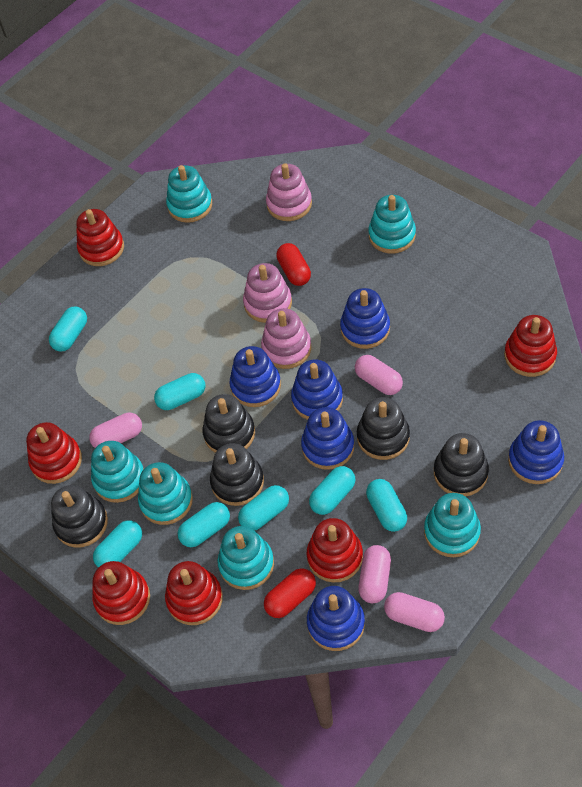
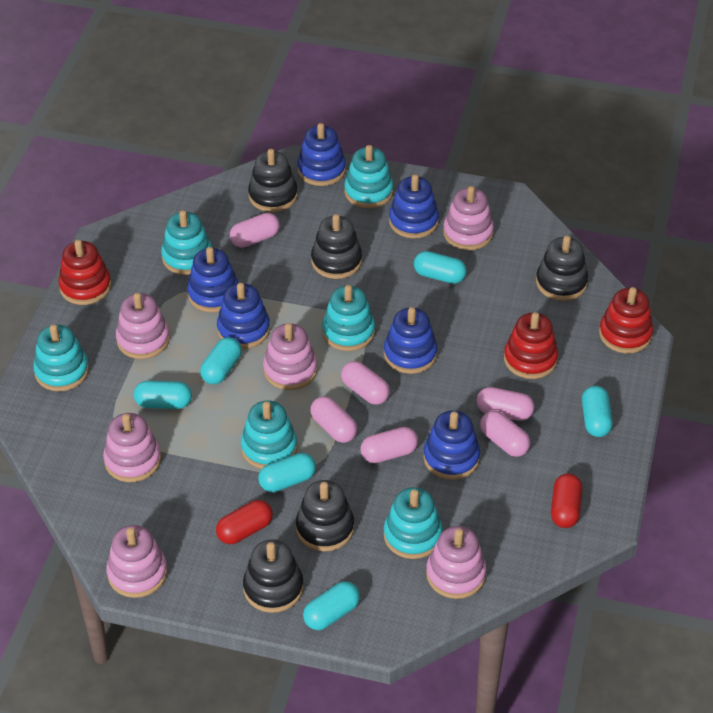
pink capsule: [89,413,142,448] [355,355,403,395] [358,545,391,603] [384,592,445,632] = 4 -> [230,213,280,248] [310,396,357,443] [341,361,390,405] [360,427,418,463] [476,387,534,421] [480,411,530,457] = 6
pink stacking toy: [243,263,292,323] [261,308,311,369] [266,163,312,221] = 3 -> [103,413,161,482] [106,525,167,598] [116,293,170,359] [263,323,317,390] [426,526,487,599] [443,186,494,250] = 6
red stacking toy: [26,422,82,484] [76,209,124,266] [92,561,150,625] [165,561,223,625] [307,518,363,582] [504,315,557,377] = 6 -> [58,240,111,305] [504,312,558,379] [599,287,653,353] = 3
turquoise capsule: [49,307,87,352] [93,520,142,568] [154,373,206,410] [178,502,230,547] [238,485,289,531] [309,466,356,515] [366,479,407,532] = 7 -> [134,381,192,409] [200,337,242,384] [258,453,316,492] [303,581,360,630] [414,251,467,284] [582,386,613,437] = 6

